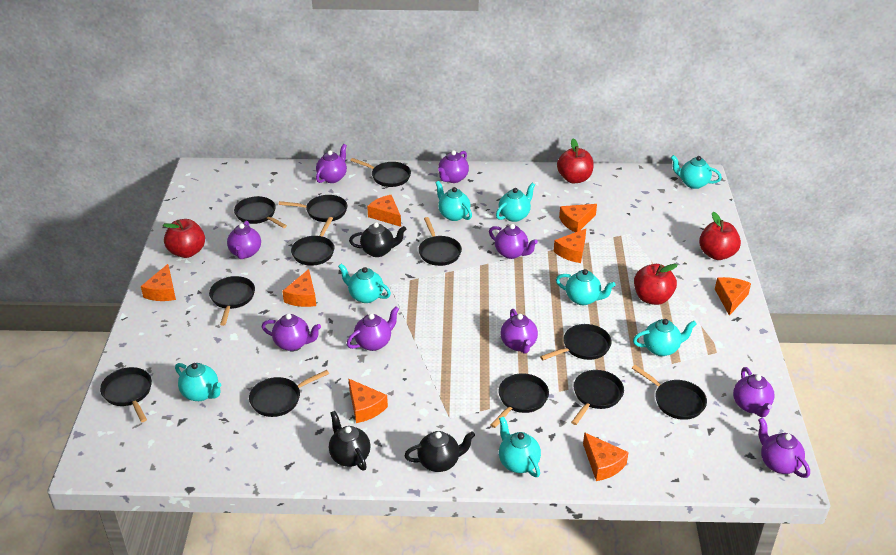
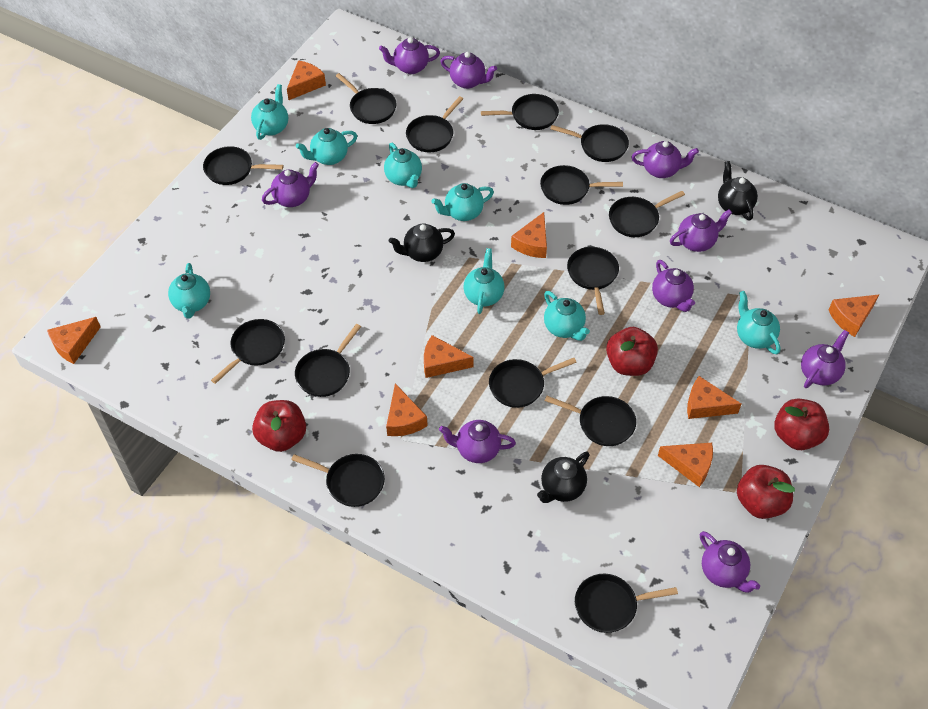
black pan: [100,367,152,422] [209,276,255,326] [234,196,287,228] [249,370,329,417] [279,195,347,222] [291,217,334,266] [350,158,411,187] [418,217,462,266] [491,373,549,428] [540,324,612,360] [571,370,624,425] [632,365,707,420] = 12 -> [203,146,284,185] [211,319,285,384] [291,454,385,507] [295,324,361,397] [336,73,397,124] [406,96,463,152] [481,94,559,130] [489,358,577,408] [540,165,623,205] [545,396,636,446] [551,124,629,162] [567,247,619,315] [575,574,678,633] [609,191,685,237] = 14

